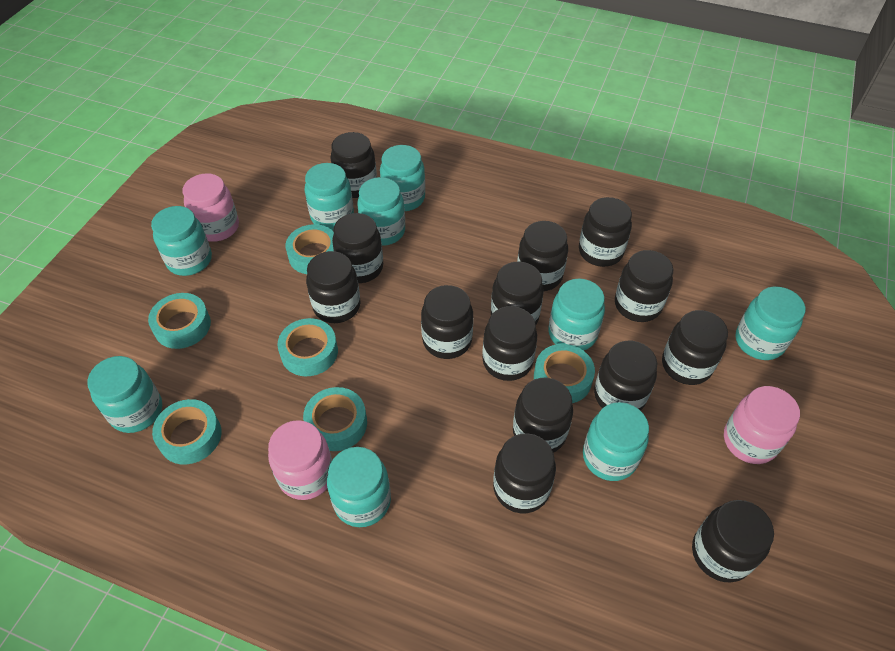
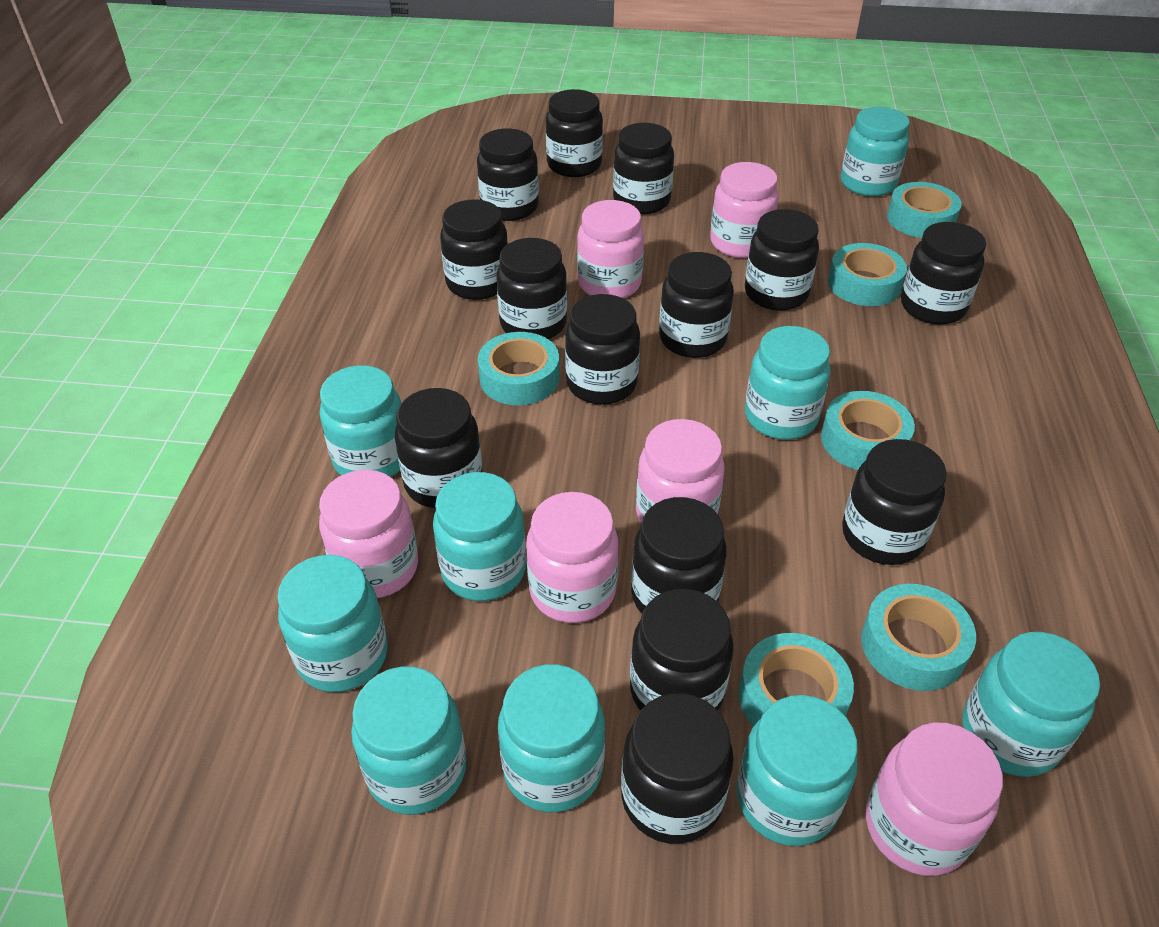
pink jar: [183,173,239,242] [268,420,332,500] [724,386,800,464] = 3 -> [319,470,418,598] [526,492,618,623] [577,200,644,298] [636,419,725,523] [710,162,779,258] [866,723,1003,876] = 6

